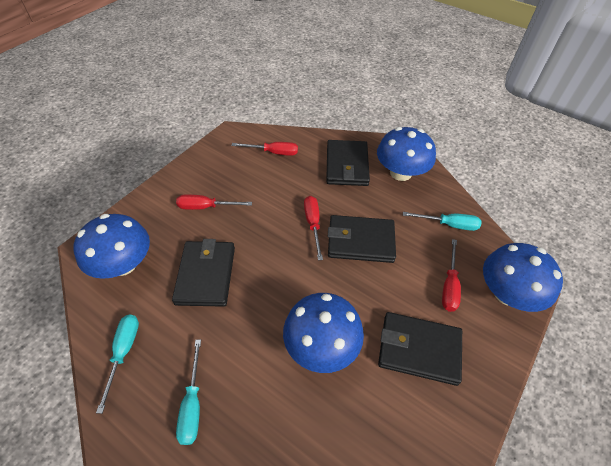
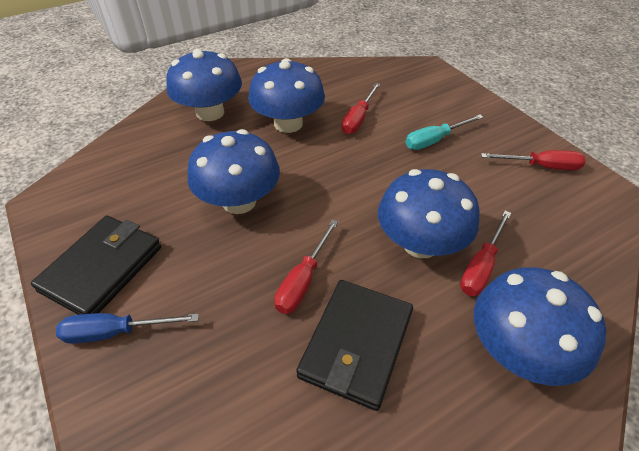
black wallet: [172,239,235,307] [326,140,370,186] [328,215,396,263] [378,312,462,386] = 4 -> [31,216,161,315] [296,280,413,411] = 2
blue mushroom: [73,214,150,279] [283,293,364,373] [377,127,436,181] [483,243,563,312] = 4 -> [166,49,242,121] [187,129,280,214] [248,58,325,133] [378,169,480,258] [474,268,606,386] = 5
blue screwdriver: none = 0 -> [56,313,199,344] = 1
turquoise screwdriver: [96,314,139,414] [176,340,201,445] [403,212,482,231] = 3 -> [405,114,484,150] = 1

